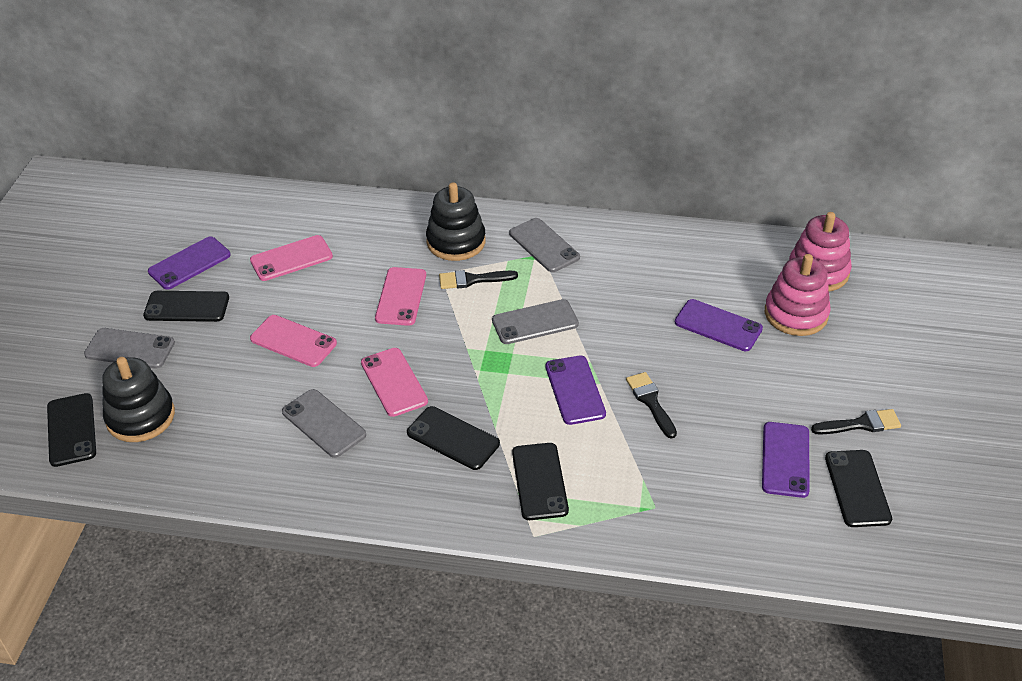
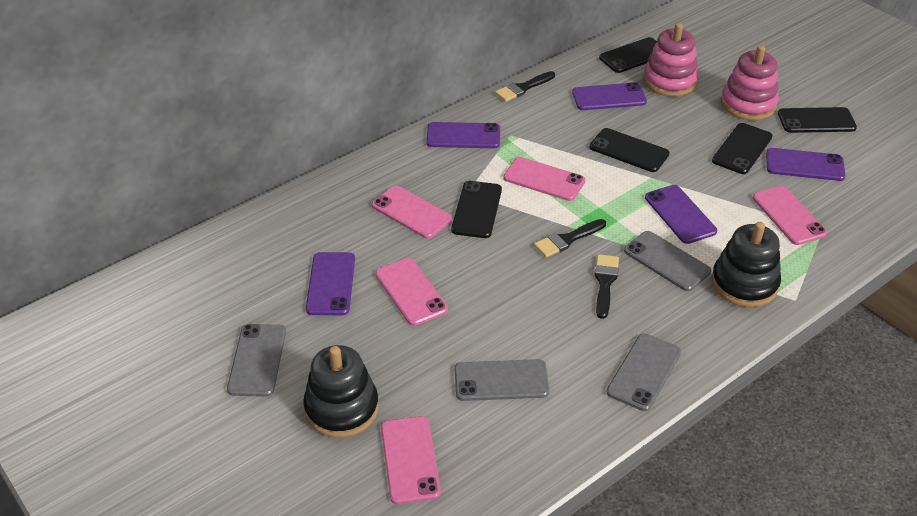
pink phone: [250,235,333,281] [250,315,337,367] [361,348,428,417] [375,267,426,326] = 4 -> [372,186,452,239] [375,258,448,326] [381,416,441,504] [503,157,585,201] [753,186,827,245] = 5
purple phone: [148,236,231,290] [546,356,606,425] [675,299,763,351] [762,422,810,498] = 4 -> [306,252,355,315] [426,122,500,148] [572,82,647,110] [645,185,717,244] [766,148,846,181] = 5

